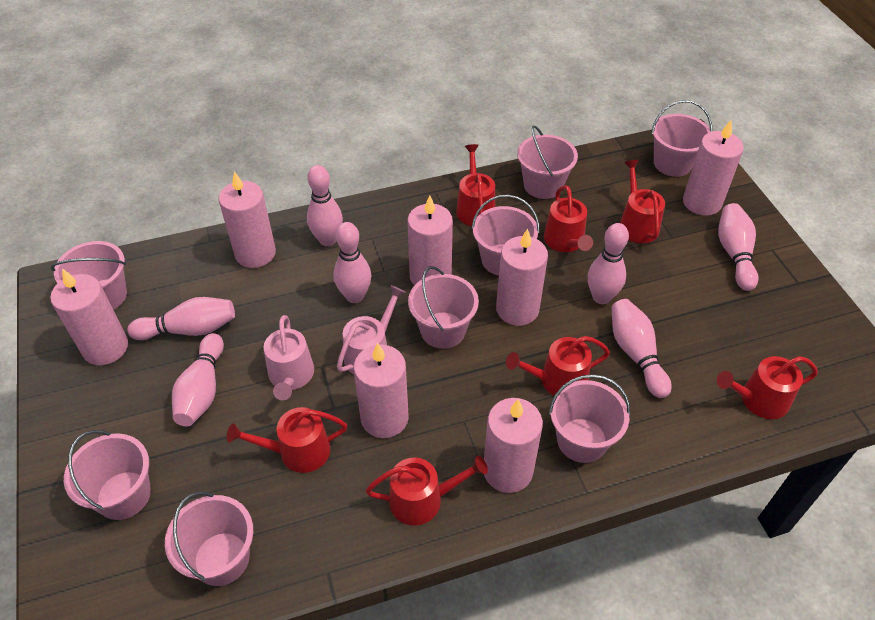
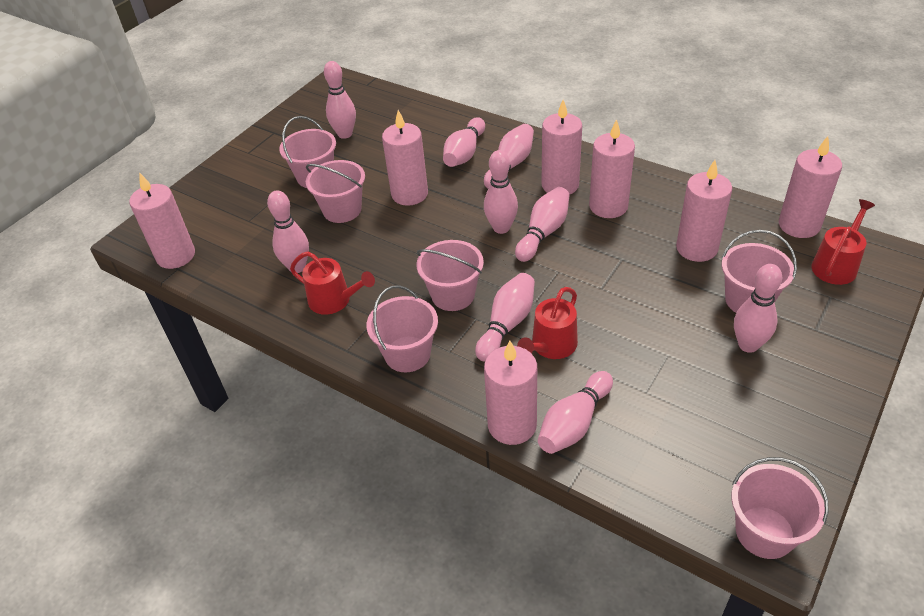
pink bowling pin: [127,297,235,340] [172,333,224,426] [307,165,343,246] [334,222,371,303] [588,223,629,304] [612,299,672,398] [718,203,759,291] = 7 -> [267,190,309,273] [324,61,356,139] [443,117,485,167] [475,273,535,362] [484,124,534,188] [484,150,518,234] [515,187,570,262] [538,371,613,454] [734,264,782,353] = 9
pink bucket: [51,241,127,310] [64,430,151,520] [165,492,253,586] [408,266,479,349] [472,195,539,276] [517,125,578,199] [549,374,630,463] [651,100,712,177] = 8 -> [279,116,336,188] [306,160,365,223] [366,285,438,372] [416,240,484,311] [722,230,797,313] [731,457,829,559] = 6
pink watering can: [264,315,314,400] [337,285,406,374] = 2 -> none = 0
red watering can: [227,407,347,473] [366,456,488,526] [456,144,495,226] [506,336,610,396] [544,185,593,252] [620,160,665,243] [717,356,818,419] = 7 -> [290,251,375,315] [517,287,578,359] [811,199,875,285] = 3

